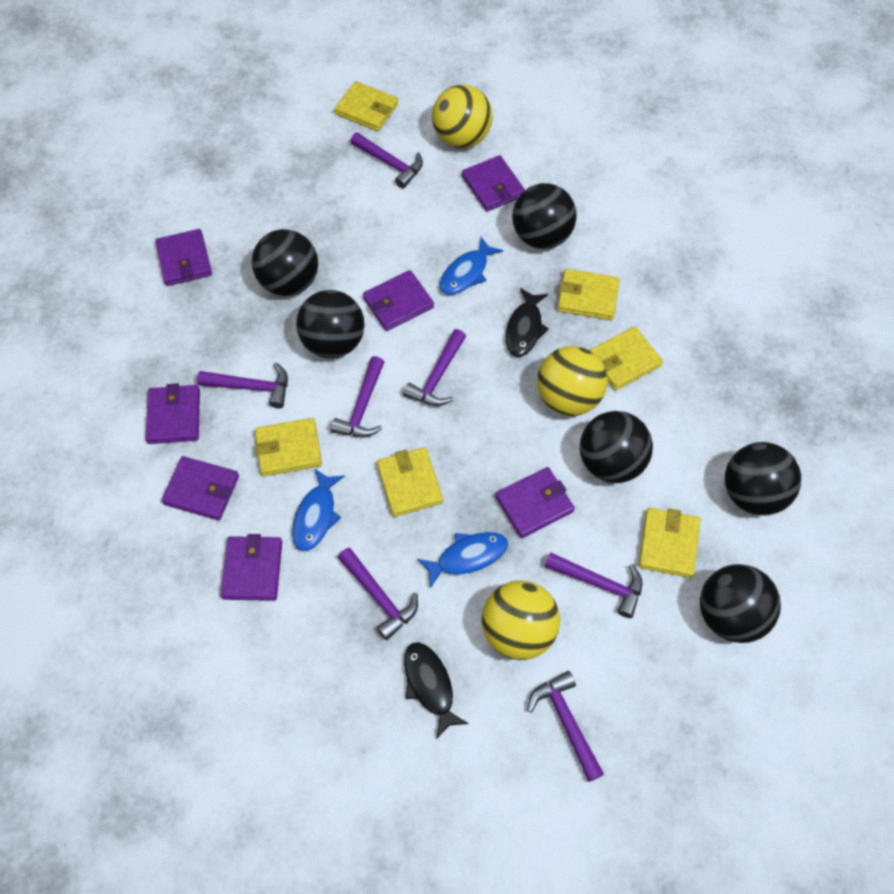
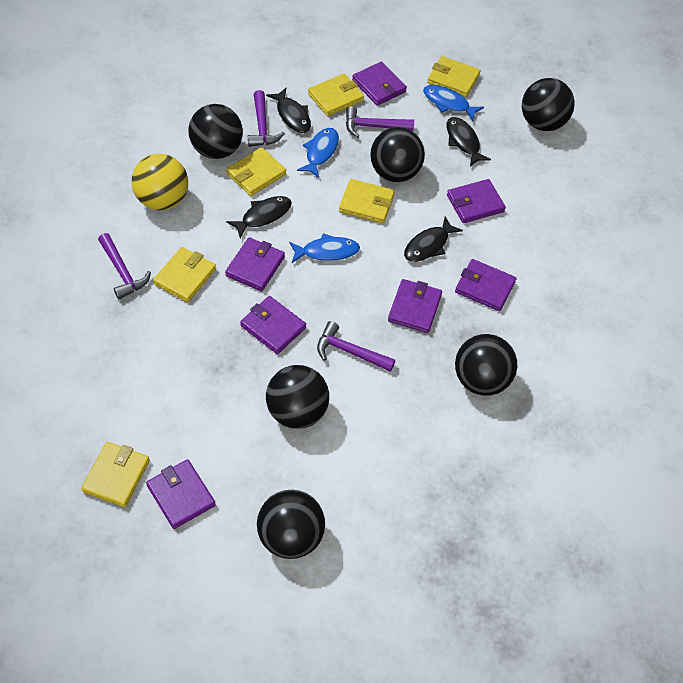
black fish: [404,642,469,739] [506,288,549,357] = 2 -> [226,196,292,238] [266,88,311,133] [404,216,463,262] [447,117,491,166] = 4
purple hammer: [197,363,288,408] [331,356,384,437] [338,548,418,640] [350,132,423,189] [403,329,466,406] [527,671,604,782] [545,552,642,618] = 7 -> [98,233,151,299] [248,90,285,147] [317,321,395,372] [346,106,414,138] = 4
yellow ball: [432,85,492,148] [481,581,560,660] [537,346,608,416] = 3 -> [132,154,188,210] = 1

